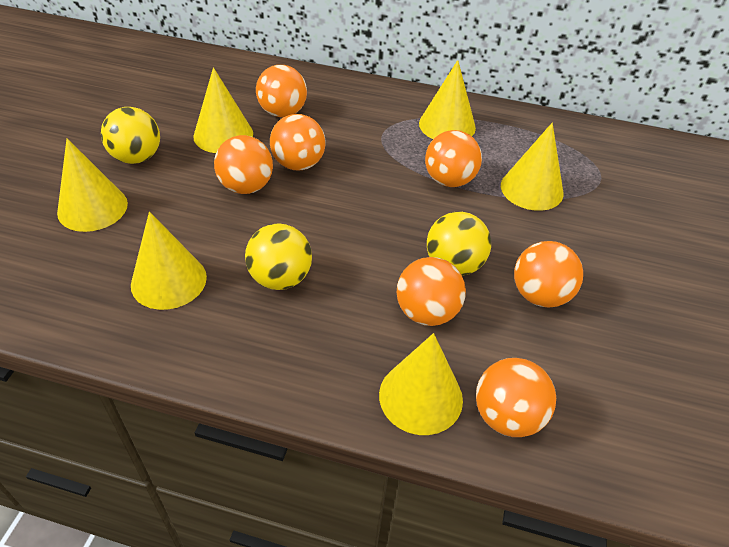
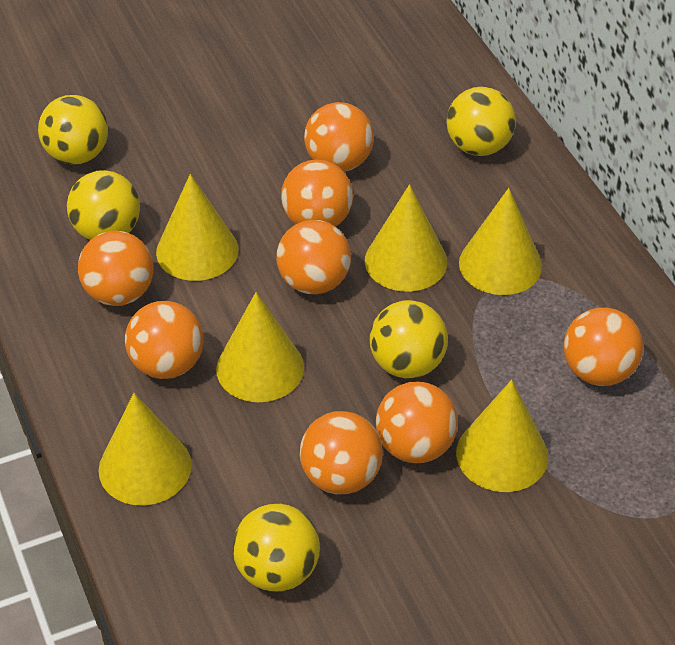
orange ball: [214,135,273,194] [256,65,307,117] [270,114,326,170] [397,257,466,326] [425,130,482,187] [476,358,556,437] [514,241,583,308] = 7 -> [78,231,154,306] [125,301,204,379] [276,220,351,294] [281,159,353,227] [300,411,383,494] [304,102,374,172] [376,382,458,463] [564,308,643,386] = 8
yellow ball: [101,107,160,164] [245,223,312,290] [427,212,491,276] = 3 -> [38,95,108,164] [67,170,140,240] [233,504,320,592] [370,300,448,379] [447,87,516,156] = 5

